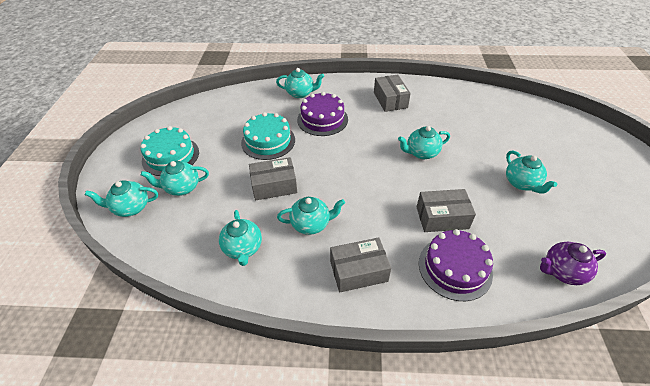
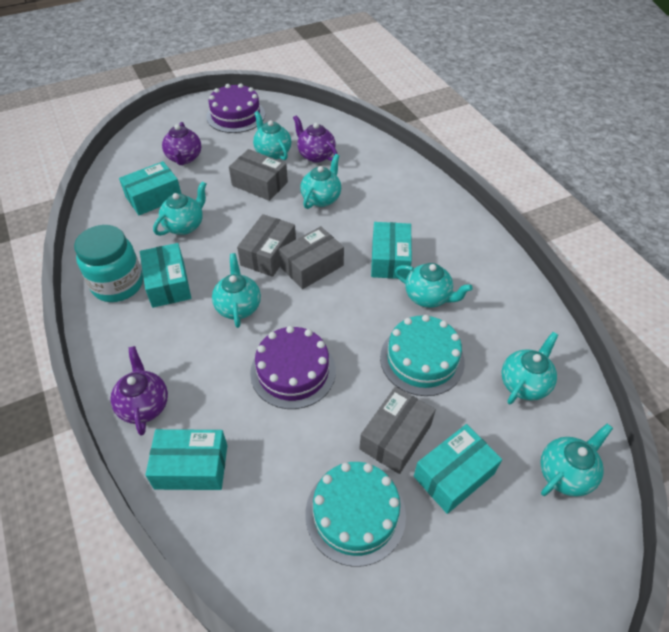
purple teapot: [540,242,606,285] = 1 -> [110,346,168,436] [162,122,201,165] [293,115,337,163] = 3
turquoise box: none = 0 -> [119,161,181,215] [140,243,191,308] [145,429,227,490] [371,222,412,279] [414,424,502,514] = 5
turquoise jar: none = 0 -> [74,225,143,302] = 1

